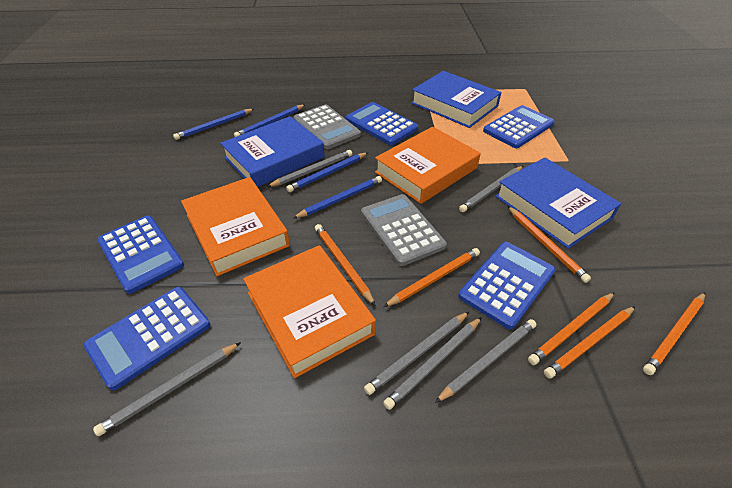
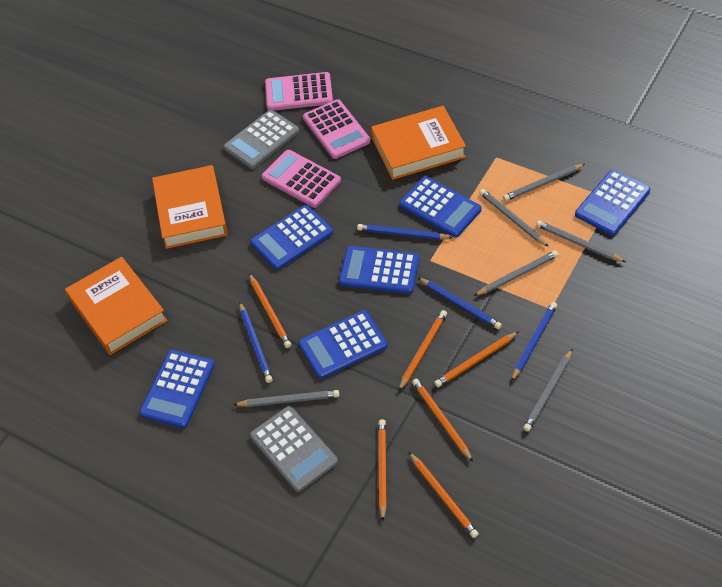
blue book: [220,116,325,187] [411,71,502,128] [495,157,621,249] = 3 -> none = 0
blue calculator: [84,287,211,390] [97,215,184,294] [346,102,418,145] [458,242,556,329] [483,105,555,148] = 5 -> [139,350,215,428] [250,205,333,270] [298,310,388,379] [339,246,419,294] [399,176,481,238] [575,169,650,236] = 6
pink calculator: none = 0 -> [262,150,341,208] [265,72,333,110] [303,99,370,159] = 3

